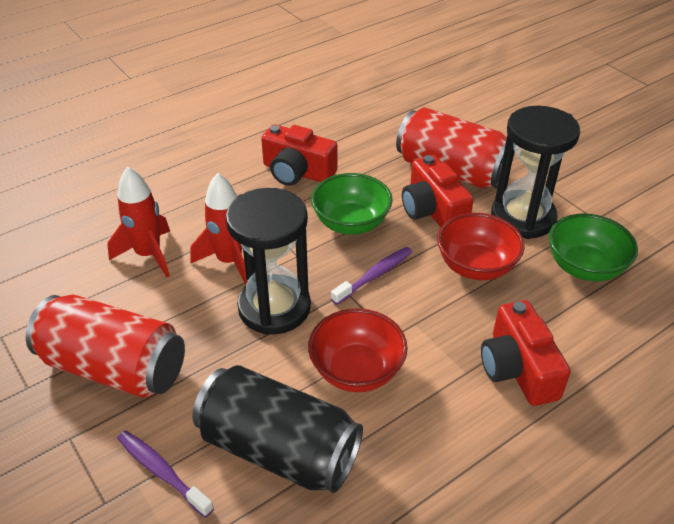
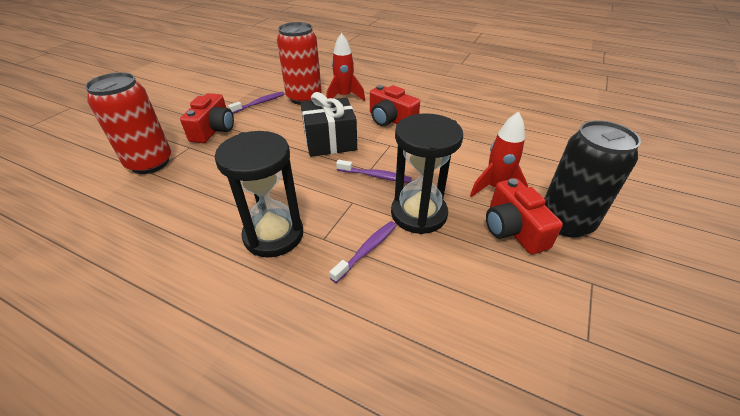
black gift: none = 0 -> [301,92,357,157] = 1
green bowl: [311,173,393,235] [549,214,638,281] = 2 -> none = 0
purple toothbrush: [117,430,214,518] [331,247,412,305] = 2 -> [228,91,284,113] [330,221,397,283] [336,160,412,183] = 3
red bowl: [308,308,408,392] [437,213,525,280] = 2 -> none = 0

